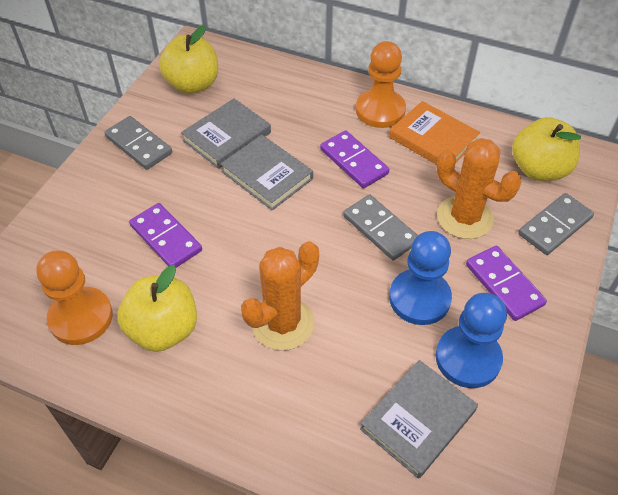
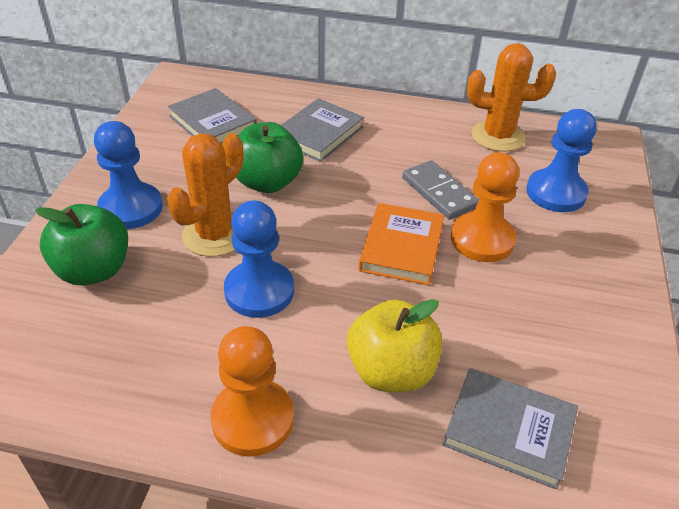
blue pawn: [389,231,452,325] [436,293,507,388] = 2 -> [94,121,163,229] [224,200,294,318] [526,109,597,212] = 3
green apple: none = 0 -> [35,204,128,286] [236,122,303,193] = 2
grey domino: [104,116,172,170] [343,194,418,260] [518,193,594,255] = 3 -> [402,160,479,220] = 1
purple domino: [129,203,202,268] [320,130,390,188] [466,246,547,321] = 3 -> none = 0
yellow apple: [117,265,197,352] [159,25,218,94] [512,117,581,181] = 3 -> [347,299,442,392] = 1

